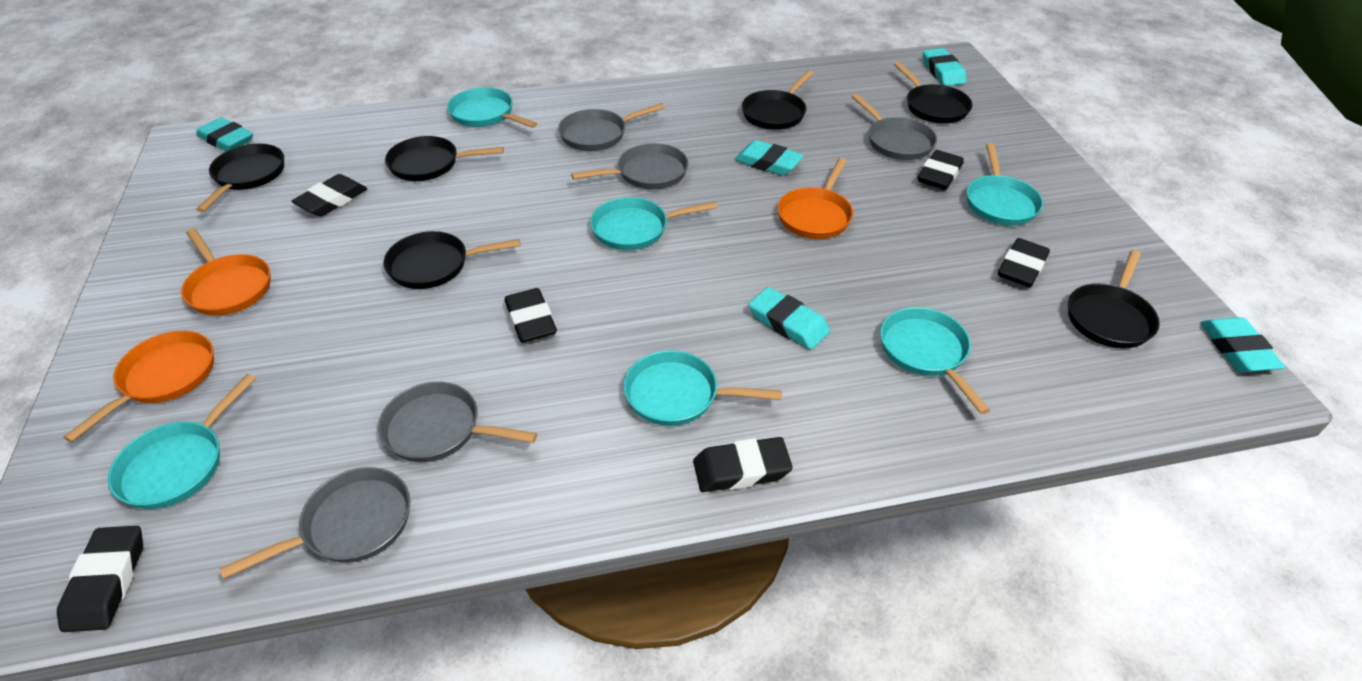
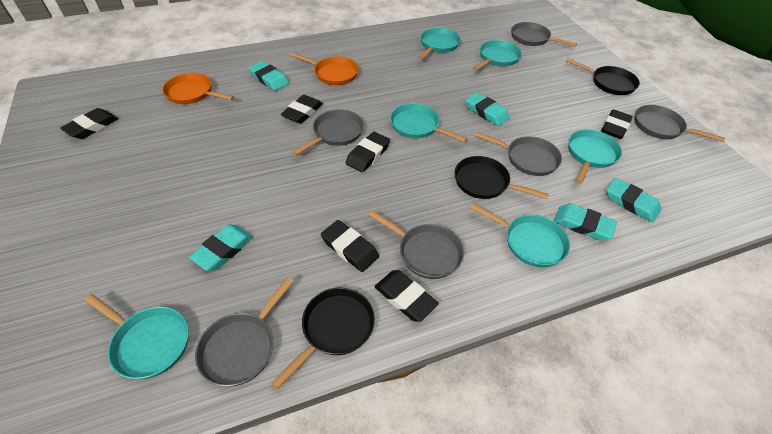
black pan: [196,144,284,212] [384,231,520,289] [385,136,504,181] [742,70,813,130] [894,62,973,123] [1068,250,1160,348] = 6 -> [271,288,375,389] [454,156,549,199] [566,58,640,95] = 3
grey pan: [219,467,410,579] [378,382,537,462] [558,103,665,151] [571,143,688,189] [852,94,937,160] = 5 -> [195,277,294,387] [292,109,364,156] [369,210,464,279] [475,132,562,176] [511,22,577,47] [634,105,726,142] = 6
orange pan: [63,331,214,442] [181,228,270,316] [777,158,853,239] = 3 -> [162,73,234,104] [290,52,359,85] = 2

